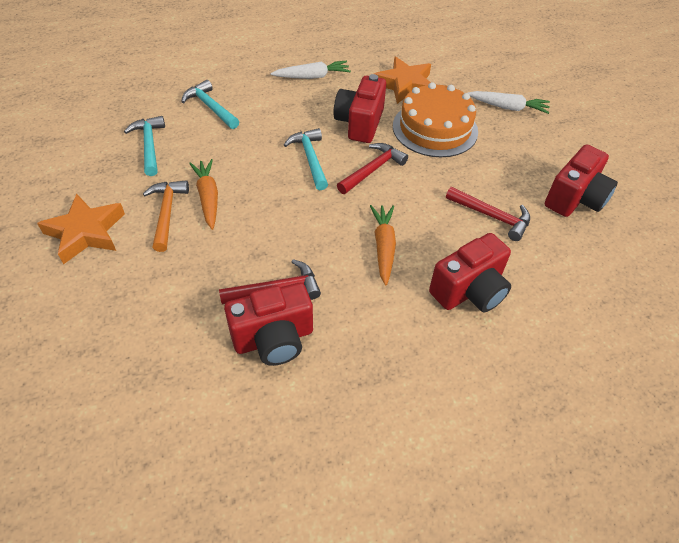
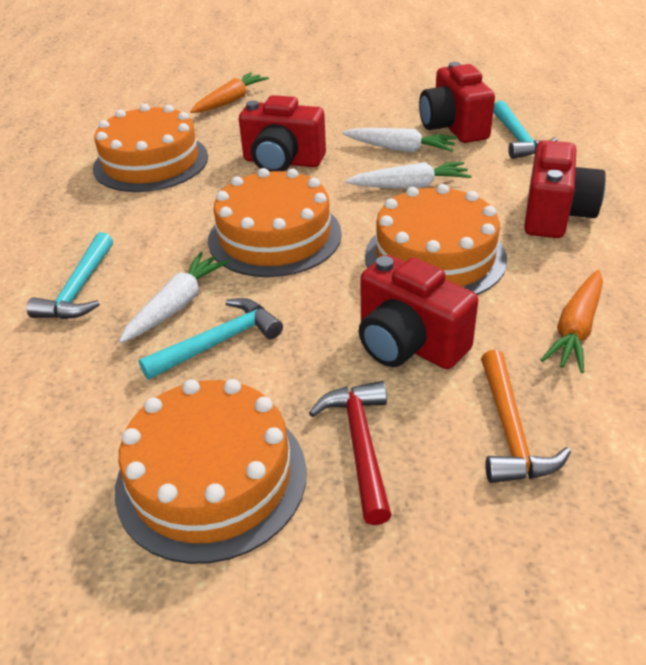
orange cake: [393,82,478,157] = 1 -> [93,104,208,192] [115,379,307,564] [208,168,342,277] [365,184,507,295] = 4
orange star: [37,194,125,264] [374,57,431,104] = 2 -> none = 0
red hammer: [219,259,321,305] [337,143,408,194] [446,187,530,241] = 3 -> [309,381,392,525] = 1
white carrot: [271,61,351,79] [468,91,550,114] = 2 -> [119,252,229,343] [342,128,457,152] [345,162,472,189] = 3

